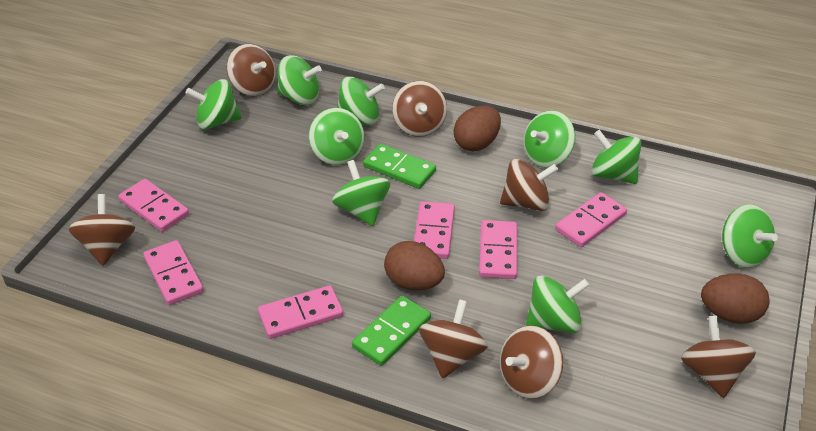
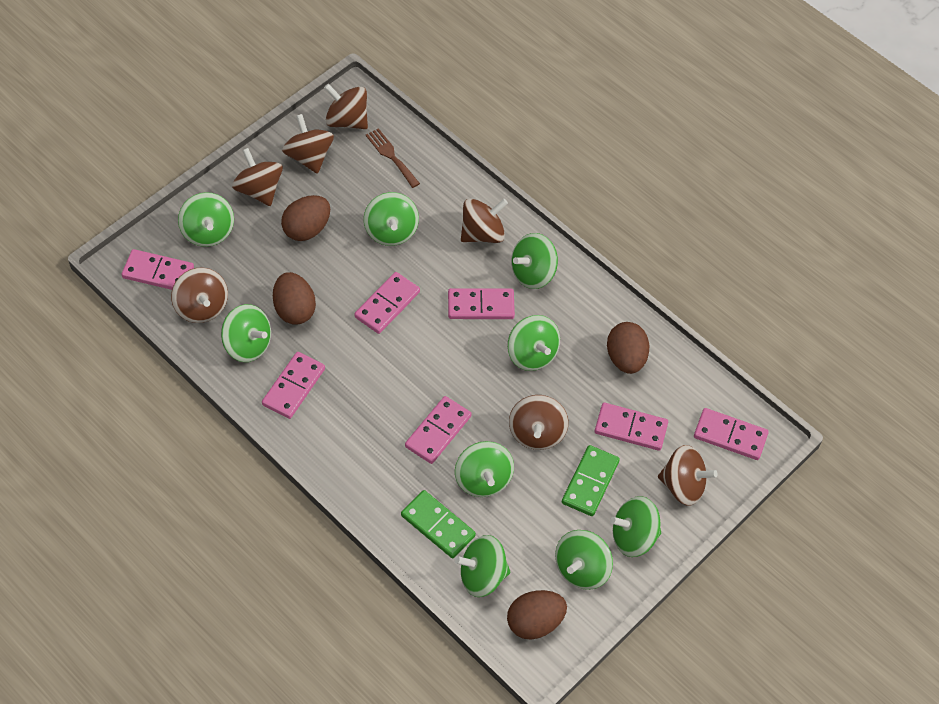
brown egg: [384,241,445,290] [454,106,501,151] [701,273,770,324] = 3 -> [273,272,316,325] [281,195,330,241] [507,590,567,640] [607,322,649,374] = 4
brown fork: none = 0 -> [366,128,420,188] = 1
pink domino: [118,179,189,232] [143,240,204,305] [258,285,343,339] [414,201,455,259] [479,220,517,279] [555,192,627,247] = 6 -> [122,249,194,290] [262,352,325,419] [354,272,420,334] [405,396,471,464] [448,288,515,319] [595,403,668,451] [694,408,769,460] = 7

